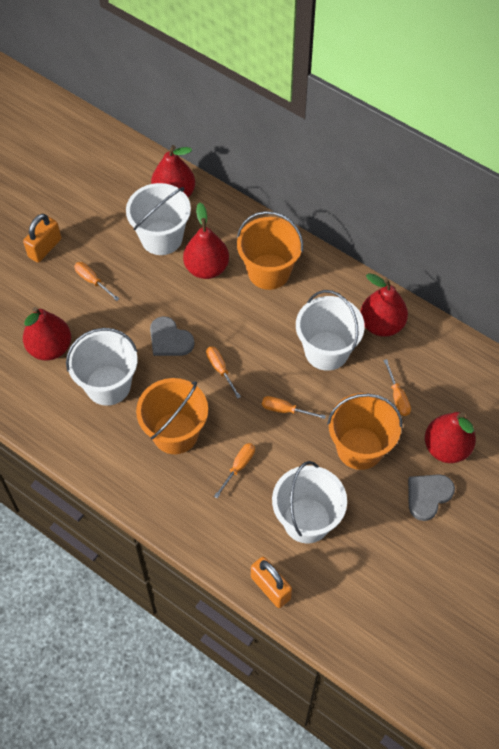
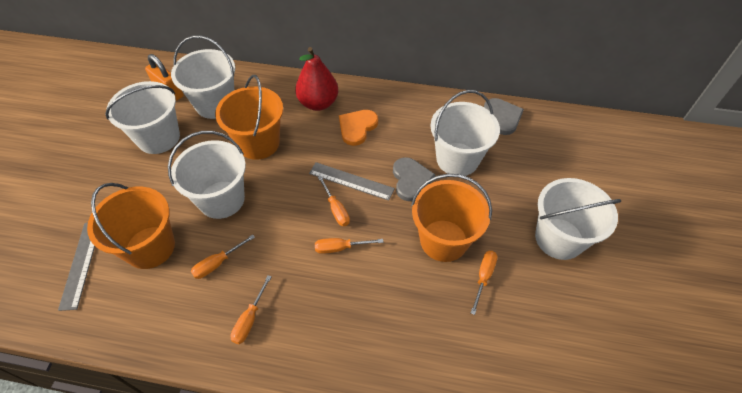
grey ruler: none = 0 -> [58,223,95,311] [309,162,395,201] = 2
orange heart: none = 0 -> [339,110,378,146] = 1
orange padlock: [23,214,61,263] [251,557,292,608] = 2 -> [145,54,184,101] = 1
red pear: [23,307,71,360] [151,145,195,198] [183,203,229,279] [361,273,408,337] [425,412,476,463] = 5 -> [295,47,338,111] = 1
white bucket: [66,328,138,406] [126,183,191,255] [272,461,347,544] [296,290,365,371] = 4 -> [105,81,180,154] [168,131,246,219] [171,36,235,119] [430,90,500,176] [535,178,621,260] = 5

